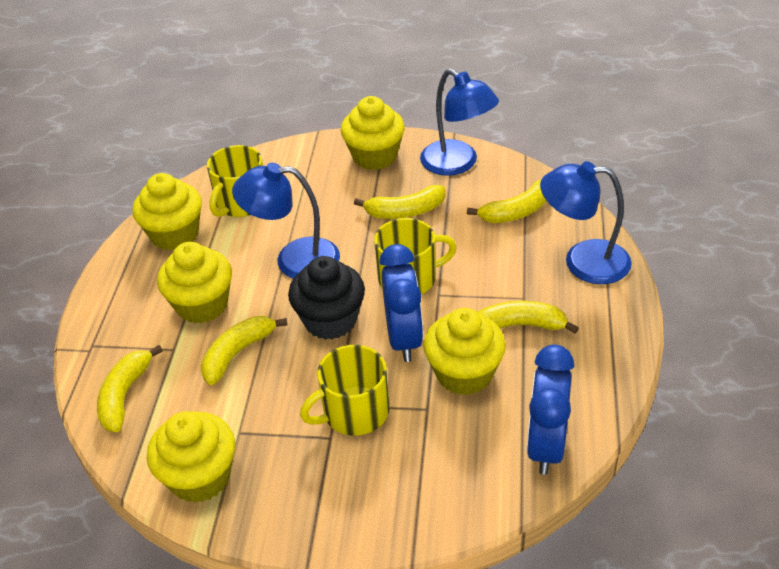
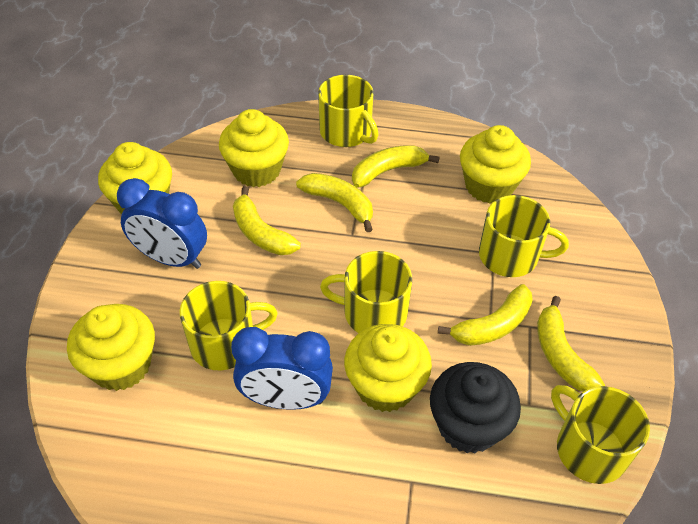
blue lamp: [232,163,340,279] [420,69,499,176] [540,161,632,284] = 3 -> none = 0
yellow mug: [207,145,263,217] [300,345,389,436] [374,218,457,294] = 3 -> [180,281,278,370] [318,75,379,147] [320,251,412,333] [479,195,569,277] [551,385,650,484] = 5

